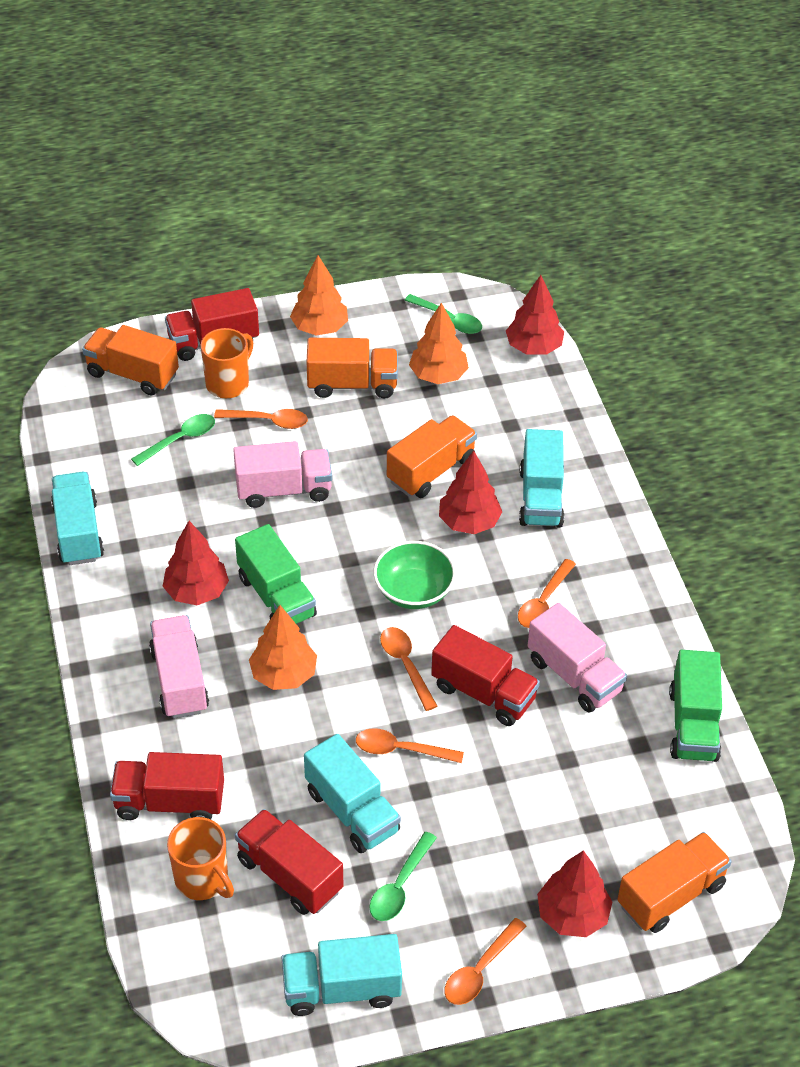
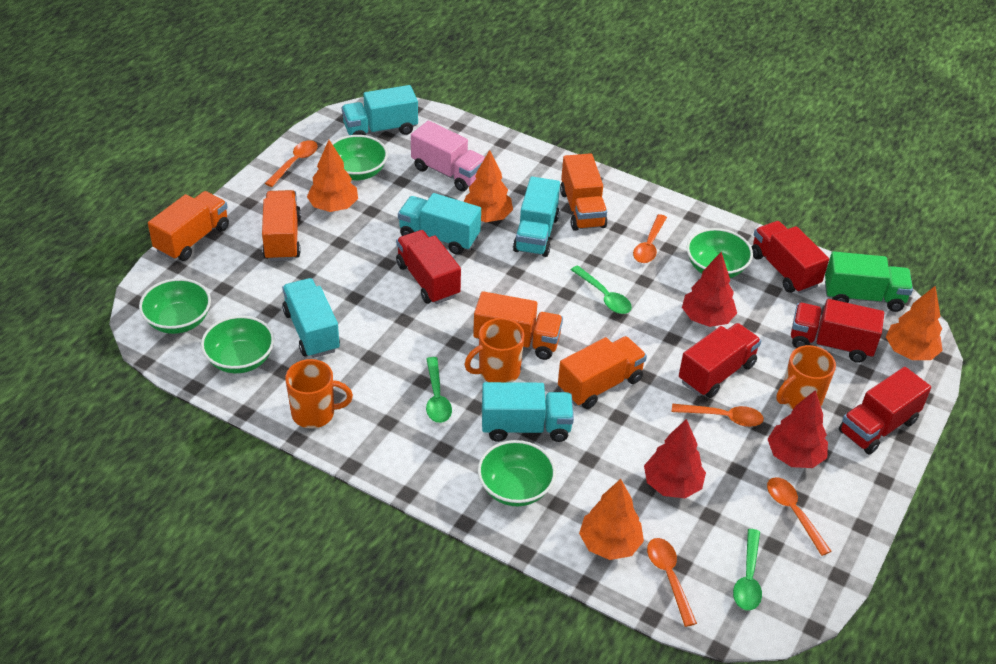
green bowl: [373,541,456,609] = 1 -> [139,278,211,334] [201,316,274,373] [332,135,388,180] [478,440,556,506] [687,228,753,278] = 5
green truck: [235,524,317,624] [669,650,722,762] = 2 -> [825,251,913,312] = 1
orange mug: [167,817,234,900] [201,328,253,398] = 2 -> [285,359,353,429] [464,318,525,382] [776,345,836,409] = 3
orange tree: [249,605,317,690] [290,255,348,336] [409,303,469,384] = 3 -> [307,140,358,212] [464,150,513,222] [579,479,644,560] [886,286,943,360] = 4
orange truck: [82,325,179,395] [307,338,398,399] [387,415,477,498] [617,832,732,933] = 4 -> [148,191,229,261] [262,190,301,261] [473,291,563,360] [558,336,647,409] [560,153,607,231] = 5
pink truck: [149,615,209,719] [233,441,332,508] [528,603,627,712] = 3 -> [411,121,485,191] = 1
red tree: [163,521,229,605] [439,451,502,534] [506,275,564,355] [537,850,612,937] = 4 -> [644,419,706,498] [682,252,737,327] [768,390,828,468] = 3
red truck: [110,752,224,820] [165,288,259,361] [235,809,343,915] [431,625,540,726] = 4 -> [396,230,461,304] [679,323,761,398] [752,221,829,293] [791,299,884,363] [839,367,931,454] = 5
turquoise truck: [51,472,104,565] [281,934,402,1016] [304,734,401,853] [519,429,564,527] = 4 -> [282,278,340,358] [342,85,418,135] [398,193,481,255] [482,382,574,442] [513,177,560,257] = 5

